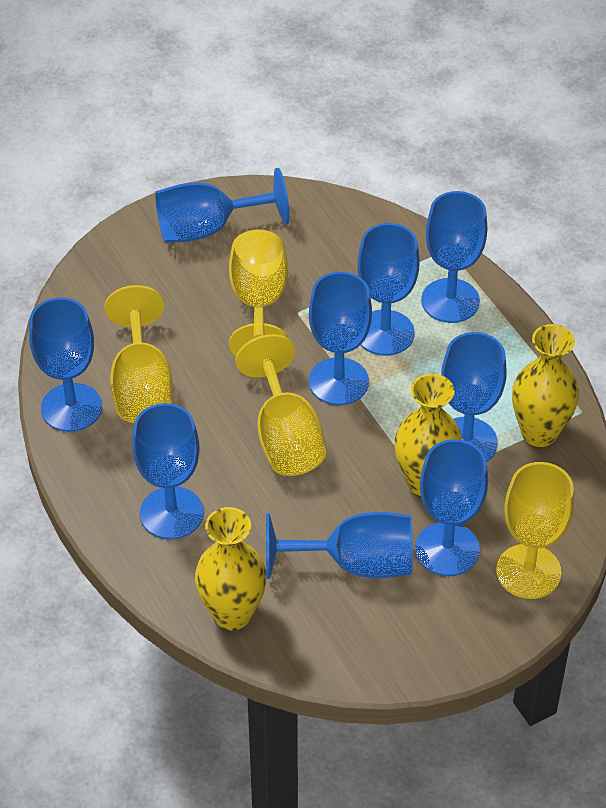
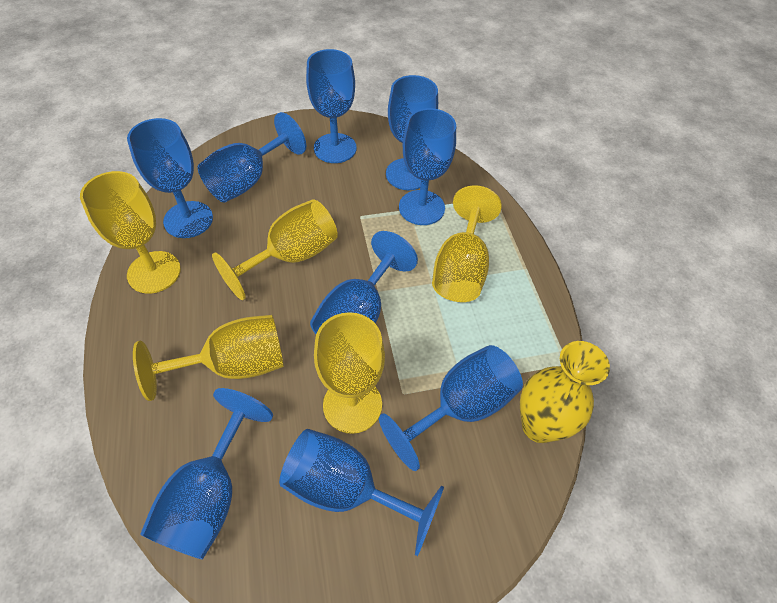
yellow goblet: [105,285,173,423] [229,230,289,357] [236,334,326,476] [496,462,574,599] = 4 -> [80,171,181,293] [133,315,284,401] [212,199,338,300] [314,312,385,434] [432,185,502,302] = 5
yellow vase: [195,507,267,630] [394,374,462,496] [512,324,579,447] = 3 -> [520,341,610,443] = 1

